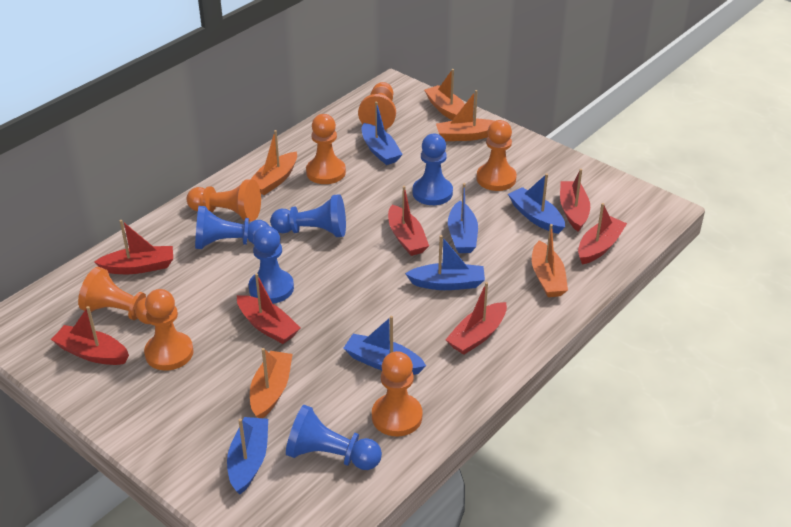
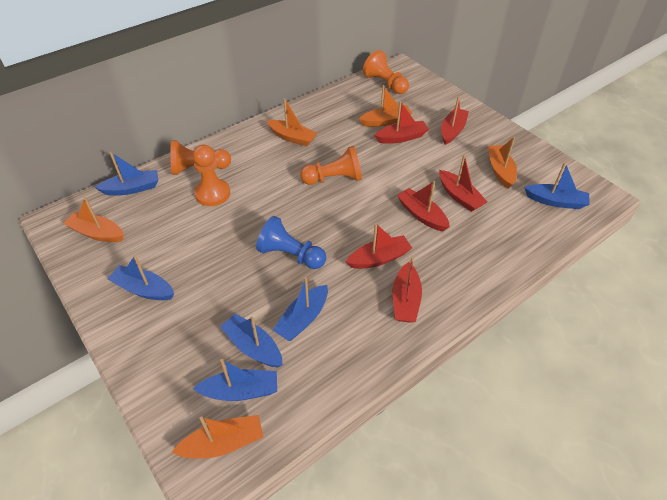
blue pawn: [195,206,269,249] [249,226,294,303] [270,194,346,237] [286,405,382,470] [413,134,453,205] = 5 -> [256,216,326,269] = 1
orange pawn: [78,267,150,324] [144,289,194,370] [186,179,261,221] [306,114,346,184] [358,82,396,130] [372,351,423,437] [476,120,517,191] = 7 -> [170,140,231,175] [193,145,230,206] [300,146,362,185] [363,50,409,94] = 4
red boat: [51,306,129,365] [94,220,173,274] [237,273,300,344] [388,186,429,256] [445,282,507,355] [560,169,590,232] [578,203,627,264] = 7 -> [346,223,412,269] [374,101,429,144] [392,257,422,323] [397,181,450,231] [439,155,487,212] [441,96,469,145] = 6

